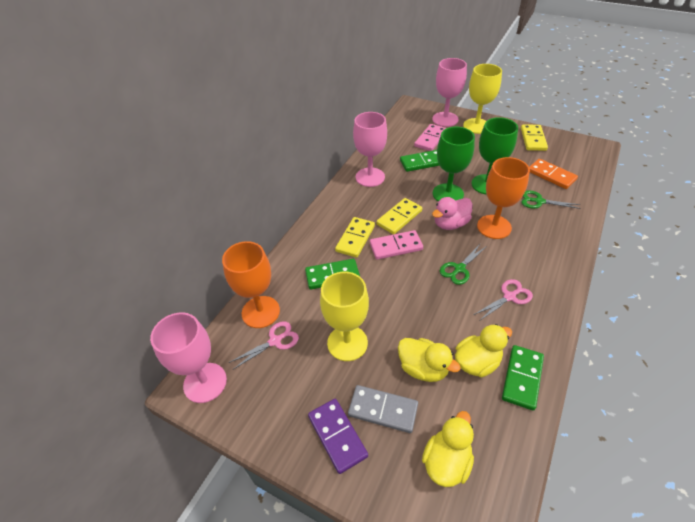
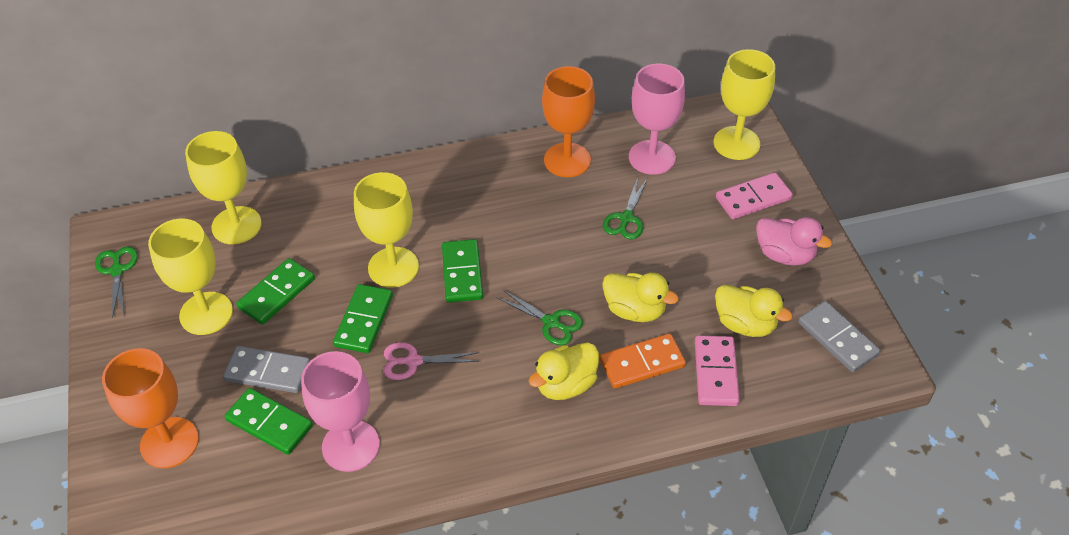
green domino: [305,259,360,290] [400,150,440,172] [502,345,544,411] = 3 -> [224,388,313,455] [236,258,315,325] [333,284,393,353] [442,239,483,303] = 4
green goblet: [433,127,475,201] [472,117,518,195] = 2 -> none = 0
green scissors: [440,243,487,285] [521,190,581,209] = 2 -> [95,246,138,318] [496,289,583,345] [603,177,647,239] = 3
grey domino: [348,385,418,433] = 1 -> [223,346,310,393] [798,301,880,372] = 2
pink goblet: [150,312,227,403] [353,112,387,187] [432,58,467,127] = 3 -> [301,351,380,472] [629,64,685,175] = 2
pink scissors: [229,321,299,369] [474,279,533,321] = 2 -> [383,342,479,380] = 1
purple domino: [308,399,368,474] = 1 -> none = 0
yellow domino: [335,217,375,258] [376,198,422,235] [521,124,548,151] = 3 -> none = 0
yellow goblet: [320,272,369,361] [463,64,502,134] = 2 -> [148,219,233,335] [185,131,262,244] [354,172,419,288] [714,49,775,160] = 4

